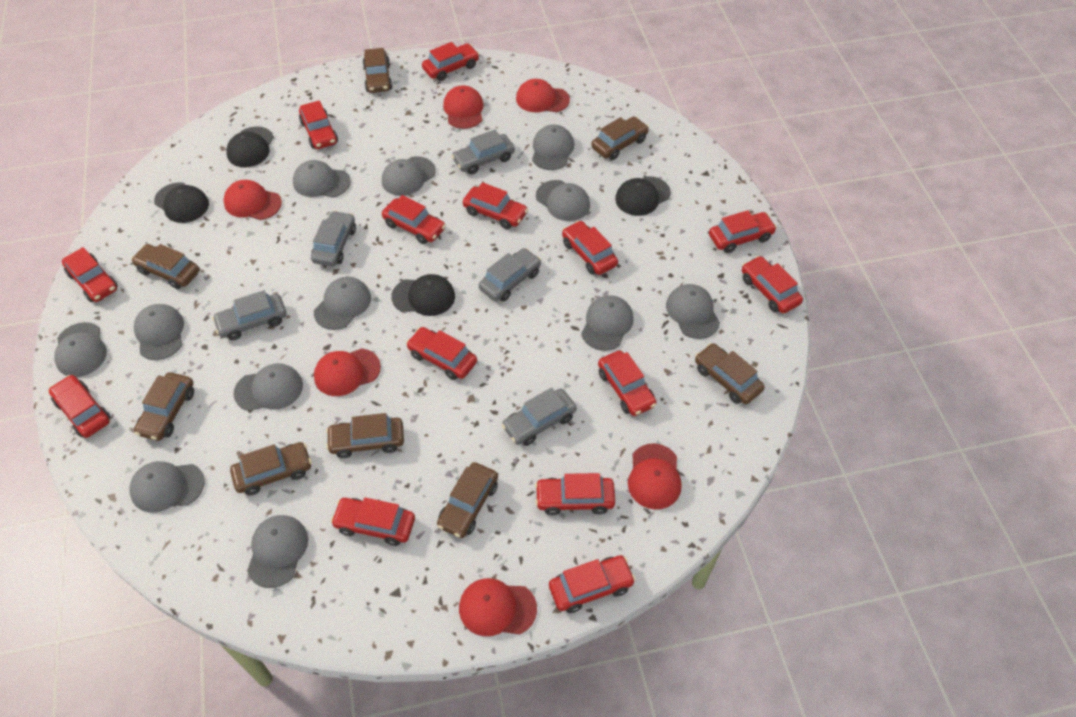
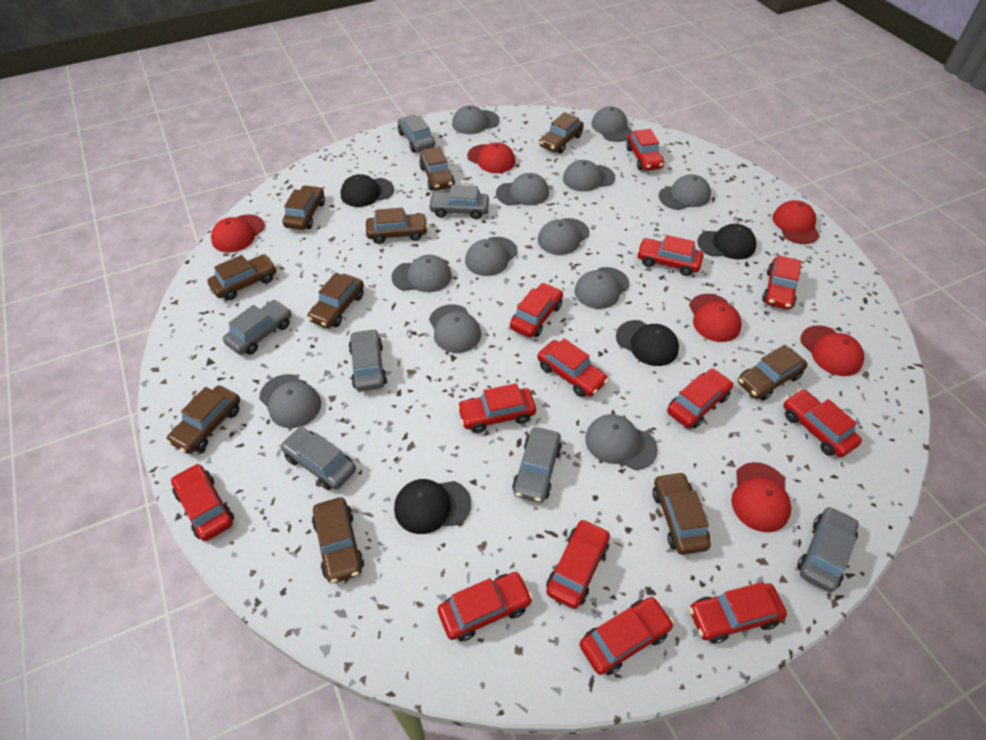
brown car: [131,244,199,289] [134,372,194,441] [230,442,312,495] [326,413,404,458] [363,48,393,93] [437,462,498,538] [591,116,649,160] [695,343,765,404] = 8 -> [166,386,240,454] [207,254,277,300] [283,185,325,230] [307,273,364,328] [312,497,364,584] [366,207,428,244] [419,147,455,191] [540,112,584,153] [653,472,711,555] [738,345,807,400] = 10
grey car: [212,290,287,340] [311,211,356,266] [452,129,515,175] [479,248,541,302] [502,387,577,446] = 5 -> [223,300,292,355] [280,427,356,490] [349,329,387,391] [398,115,435,153] [428,185,489,219] [512,427,562,503] [797,506,859,592] = 7
red car: [49,375,111,438] [62,247,118,302] [299,100,338,149] [331,498,415,546] [382,195,446,244] [406,327,477,380] [422,42,479,81] [463,182,528,229] [535,473,615,515] [549,555,636,613] [562,221,618,275] [598,351,656,416] [709,210,777,253] [742,256,803,314] = 14 -> [171,464,234,541] [437,572,533,641] [457,383,536,433] [510,283,563,338] [537,338,608,397] [546,519,610,609] [580,597,674,675] [626,129,664,171] [637,235,704,276] [667,369,733,428] [689,582,787,644] [762,255,801,309] [783,389,862,457] = 13

